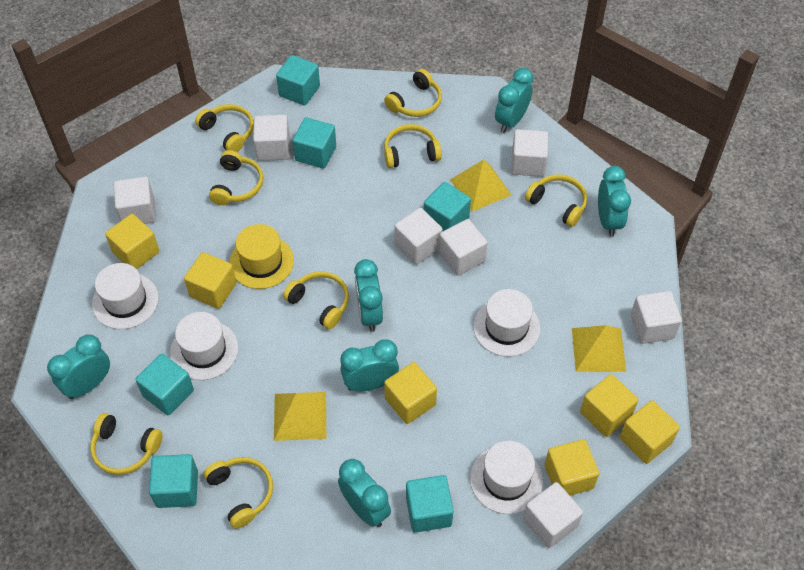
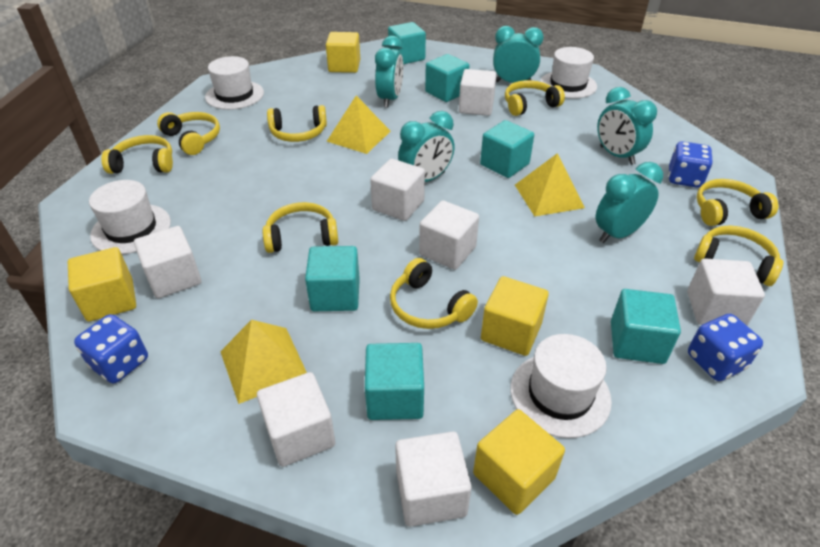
blue dice: none = 0 -> [74,314,148,383] [669,141,713,188] [688,314,763,381] = 3
turquoise clock: [47,334,110,399] [338,459,391,527] [340,339,399,391] [354,259,383,332] [495,68,533,133] [598,166,631,237] = 6 -> [375,36,403,108] [398,111,455,182] [493,26,544,83] [596,162,663,243] [597,87,657,165] = 5
yellow cube: [105,214,159,269] [184,252,237,309] [384,362,437,424] [545,439,599,496] [580,374,638,437] [620,400,680,464] = 6 -> [68,247,136,322] [326,32,360,73] [473,409,565,515] [481,276,549,356] = 4
yellow hat: [229,224,294,289] = 1 -> none = 0

